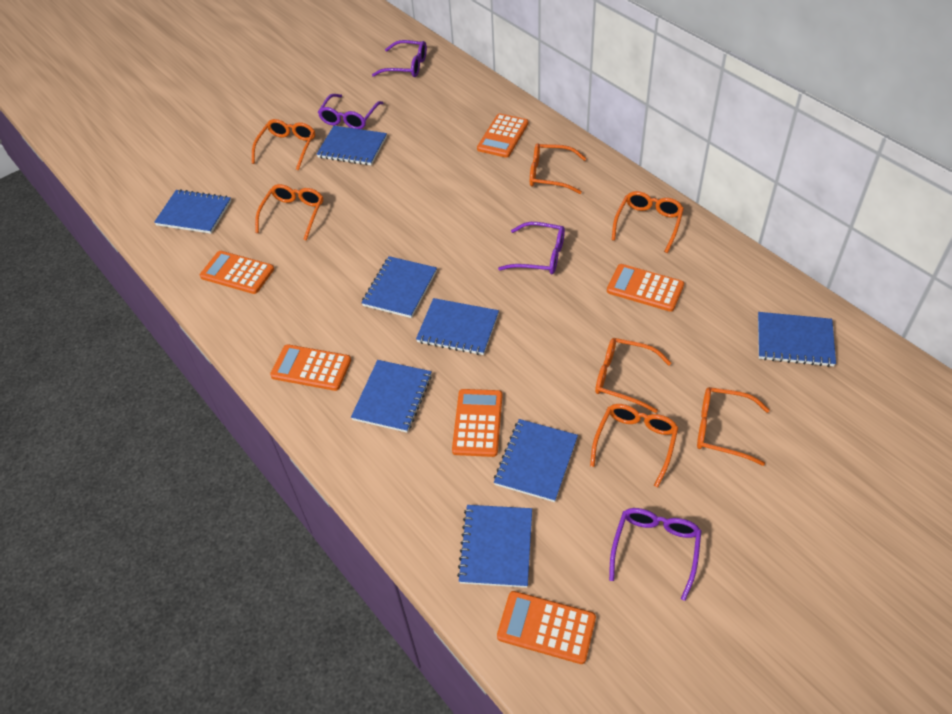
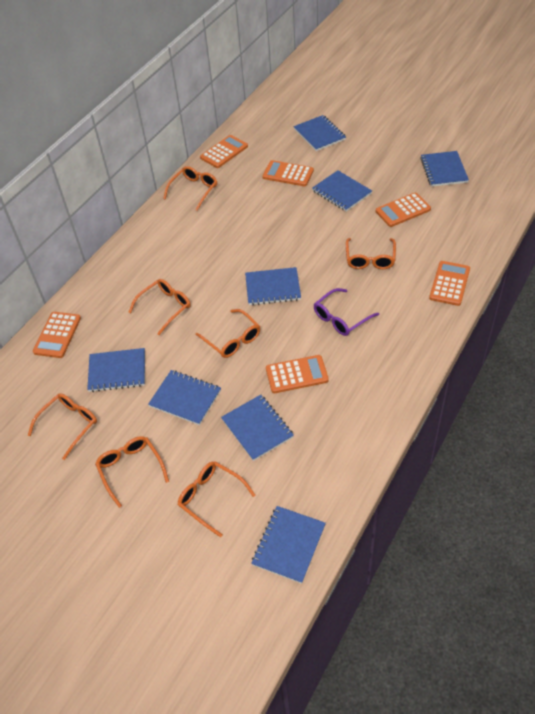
purple glasses: [318,94,383,129] [372,40,427,77] [498,222,565,274] [609,508,701,601] = 4 -> [314,288,379,336] = 1

